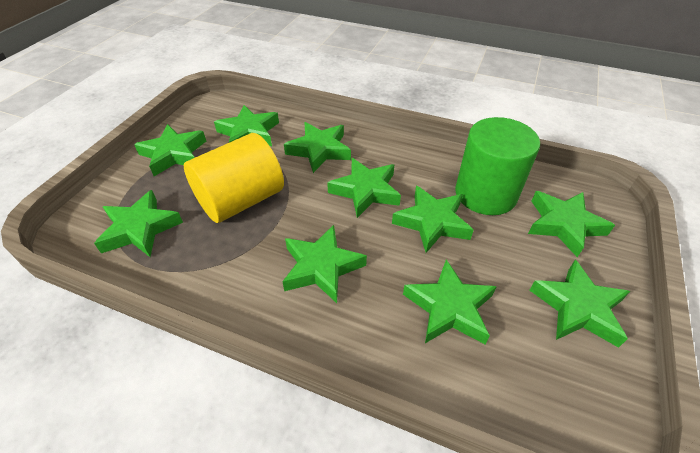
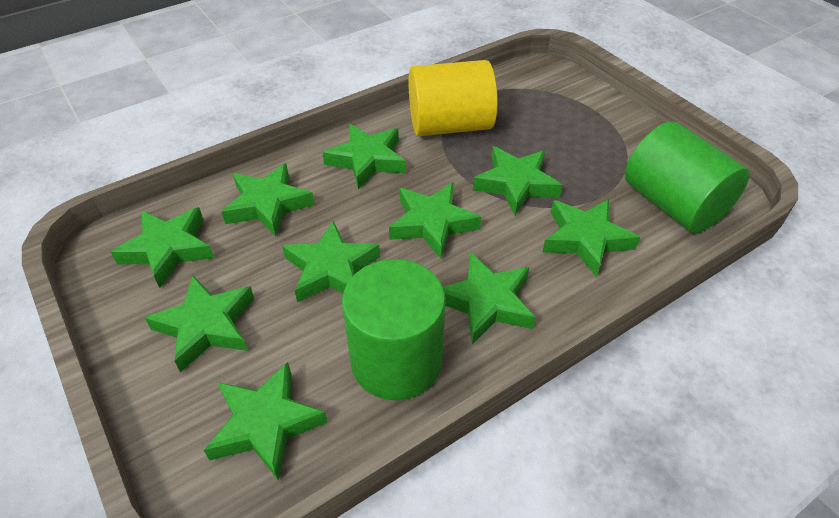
green cylinder: [455,117,540,215] = 1 -> [342,259,446,400] [625,121,750,233] = 2

